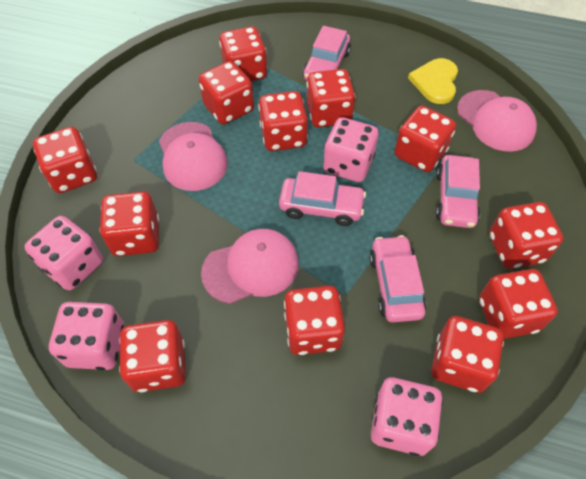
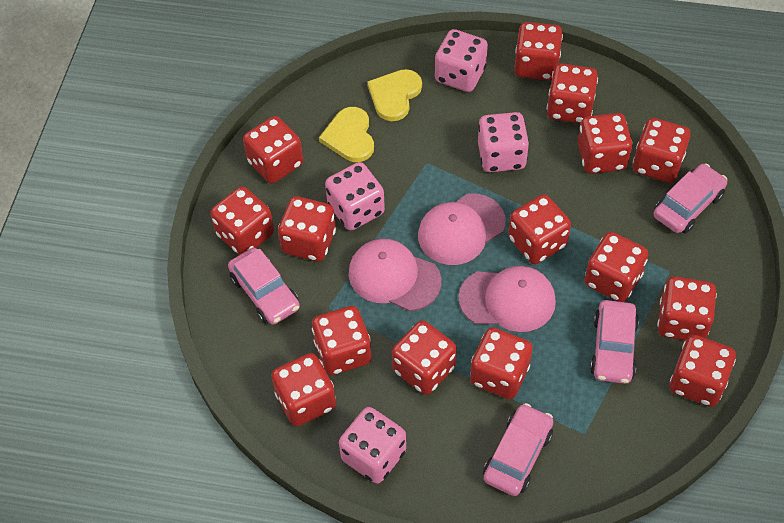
red dice: [33,127,97,193] [100,191,159,256] [119,320,186,392] [199,61,254,125] [219,26,267,81] [258,91,308,151] [284,286,345,355] [307,69,355,128] [394,106,456,172] [431,316,504,393] [479,269,558,339] [489,202,563,269] = 12 -> [210,186,274,255] [243,116,303,183] [271,353,336,426] [278,196,336,262] [312,306,372,375] [392,320,457,395] [470,327,532,399] [508,194,571,264] [514,22,563,80] [547,63,598,124] [578,113,633,174] [584,232,648,302] [633,118,690,183] [657,276,717,340] [670,335,736,407] = 15
yellow heart: [408,58,458,104] = 1 -> [319,107,374,162] [367,69,422,121] = 2

